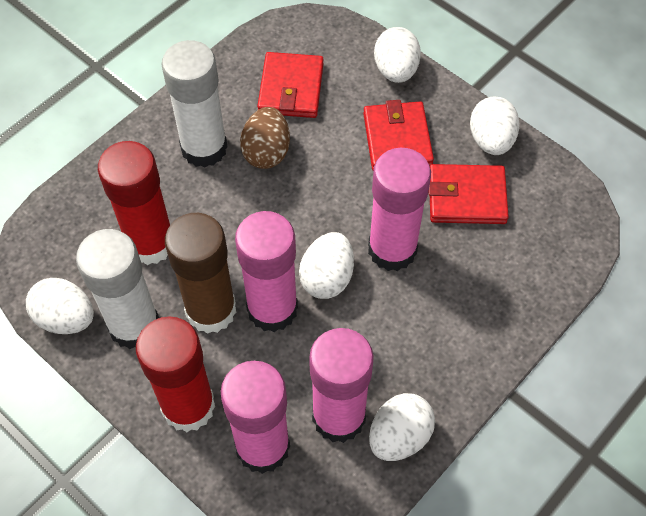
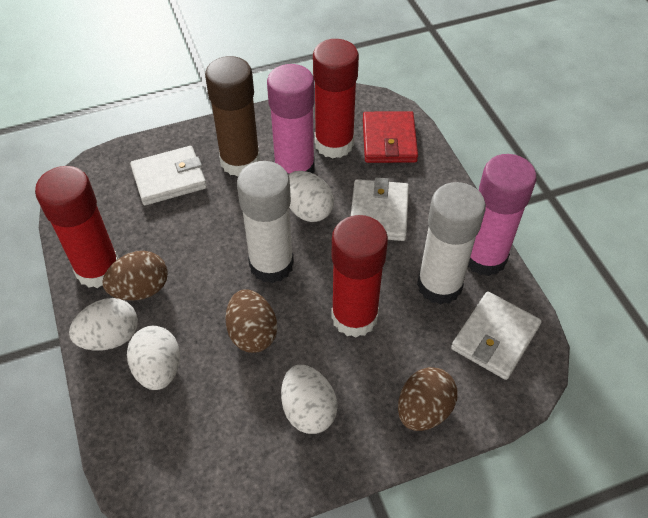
brown egg: [240,107,290,169] = 1 -> [102,251,168,301] [225,289,277,353] [398,367,458,431] = 3
pink glue stick: [221,361,290,474] [235,211,298,332] [309,328,374,443] [368,148,431,271] = 4 -> [267,64,315,174] [468,154,537,276] = 2
red glue stick: [98,141,170,265] [136,316,215,432] = 2 -> [35,166,119,288] [313,39,359,159] [331,215,388,337] = 3
red wallet: [257,52,324,118] [363,100,434,171] [429,164,509,224] = 3 -> [363,111,418,163] = 1
white egg: [26,278,94,334] [299,232,354,299] [369,393,435,461] [374,27,421,83] [470,97,520,155] = 5 -> [69,298,138,351] [127,326,180,390] [281,365,337,434] [288,171,334,222] = 4
white wallet: none = 0 -> [130,146,207,206] [351,178,409,241] [451,291,542,380] = 3

